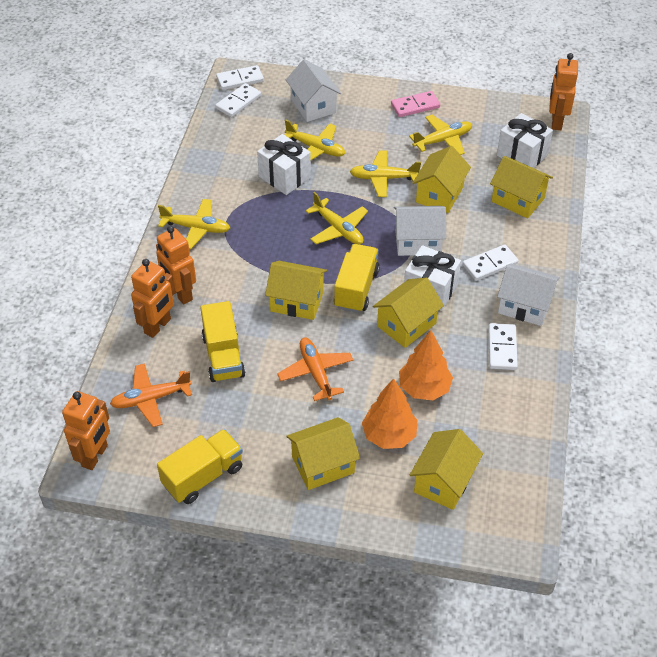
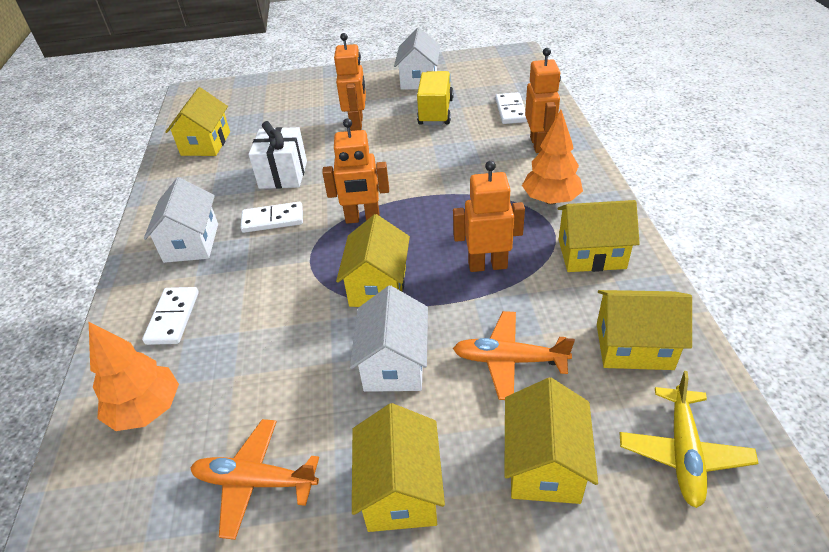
pink domino: [391,91,440,117] = 1 -> none = 0
white domino: [215,83,261,117] [216,65,264,90] [463,244,519,281] [489,323,518,370] = 4 -> [142,287,199,345] [241,202,303,233] [495,92,527,124] = 3
white gift: [257,134,311,195] [404,245,461,311] [497,113,553,168] = 3 -> [249,121,307,189] = 1
yellow plane: [158,199,230,249] [285,119,345,160] [305,192,368,245] [350,150,421,197] [409,115,472,155] = 5 -> [620,371,758,508] = 1
yellow truck: [157,429,243,504] [200,301,245,382] [334,244,380,313] = 3 -> [417,71,454,125] = 1

